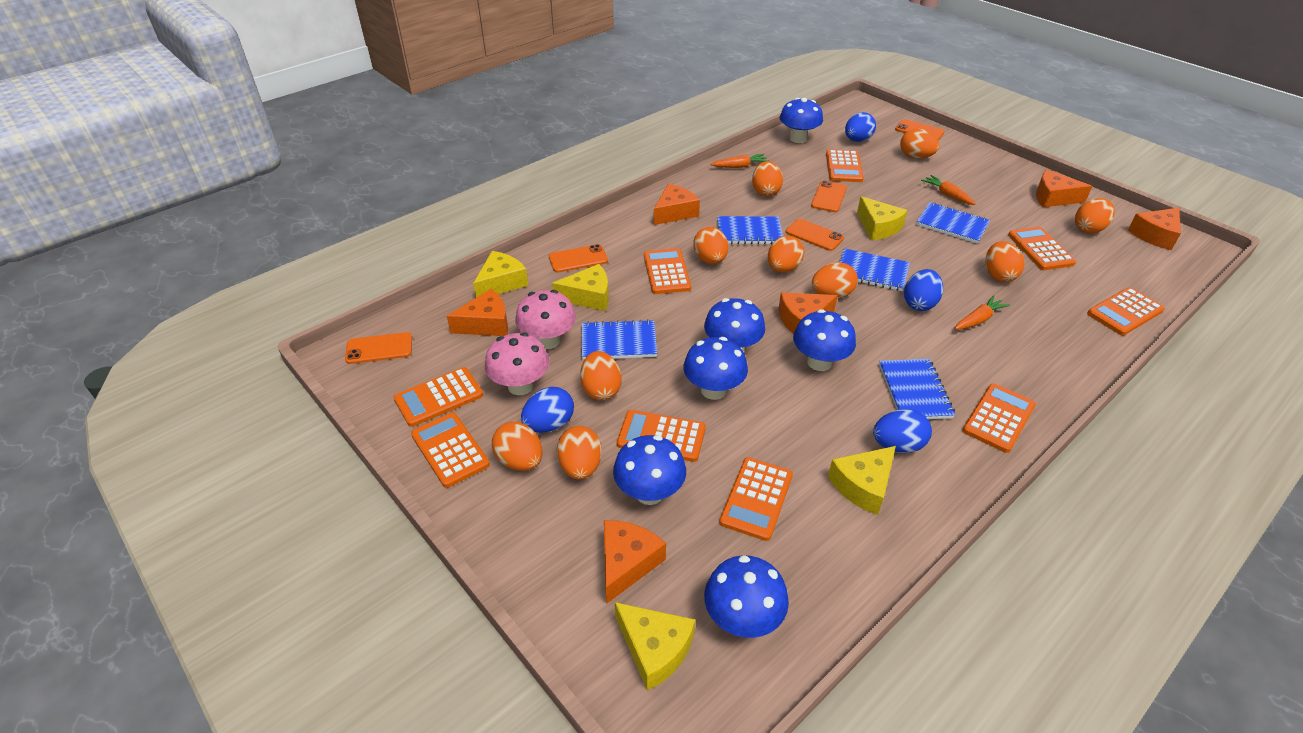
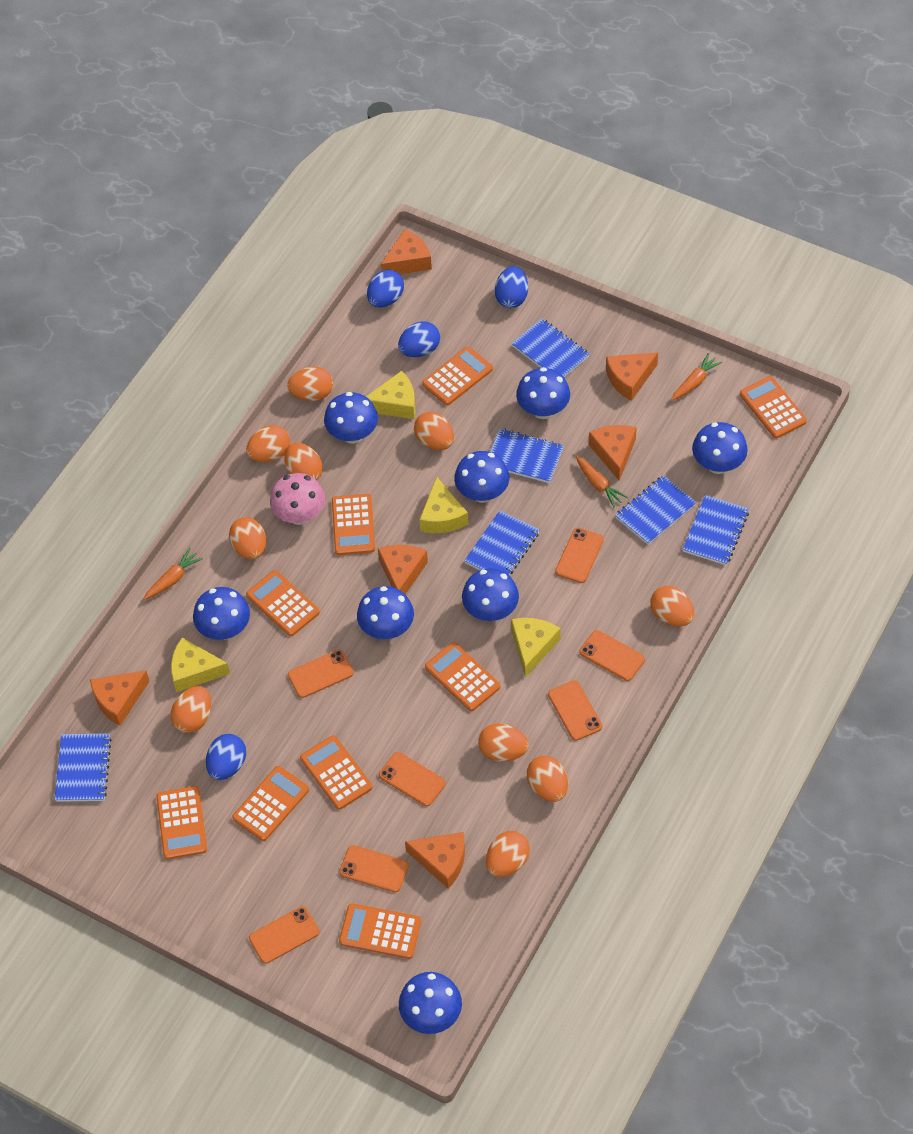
blue mushroom: [613,435,686,505] [683,337,748,400] [704,298,765,352] [704,555,789,638] [780,98,823,143] [793,309,856,371] = 6 -> [193,587,250,640] [324,392,378,444] [357,586,414,639] [399,972,462,1034] [454,451,509,503] [462,568,519,621] [516,367,570,419] [692,422,748,474] = 8
blue notebook: [582,319,657,360] [717,216,783,244] [840,248,910,291] [879,359,955,419] [916,202,990,244] = 5 -> [54,733,112,802] [464,511,540,575] [490,429,564,483] [512,318,589,377] [615,475,697,545] [683,495,749,565] = 6
orange phone: [345,332,412,364] [549,244,608,273] [786,219,844,251] [811,181,847,212] [895,119,945,141] = 5 -> [249,906,319,964] [288,650,354,698] [339,845,409,892] [379,752,446,806] [548,680,602,741] [555,528,604,583] [579,630,645,681] = 7
pink mushroom: [485,332,549,395] [515,290,576,349] = 2 -> [270,473,325,525] = 1
yellow cheese: [473,251,528,298] [552,264,609,311] [615,602,695,691] [828,446,896,515] [857,196,908,240] = 5 -> [171,638,230,692] [366,371,416,419] [419,476,469,533] [511,618,561,678] = 4

